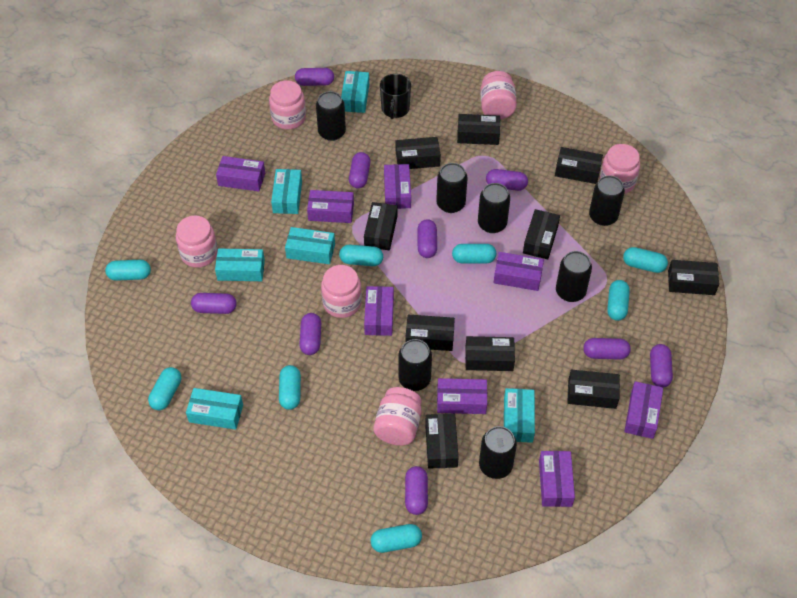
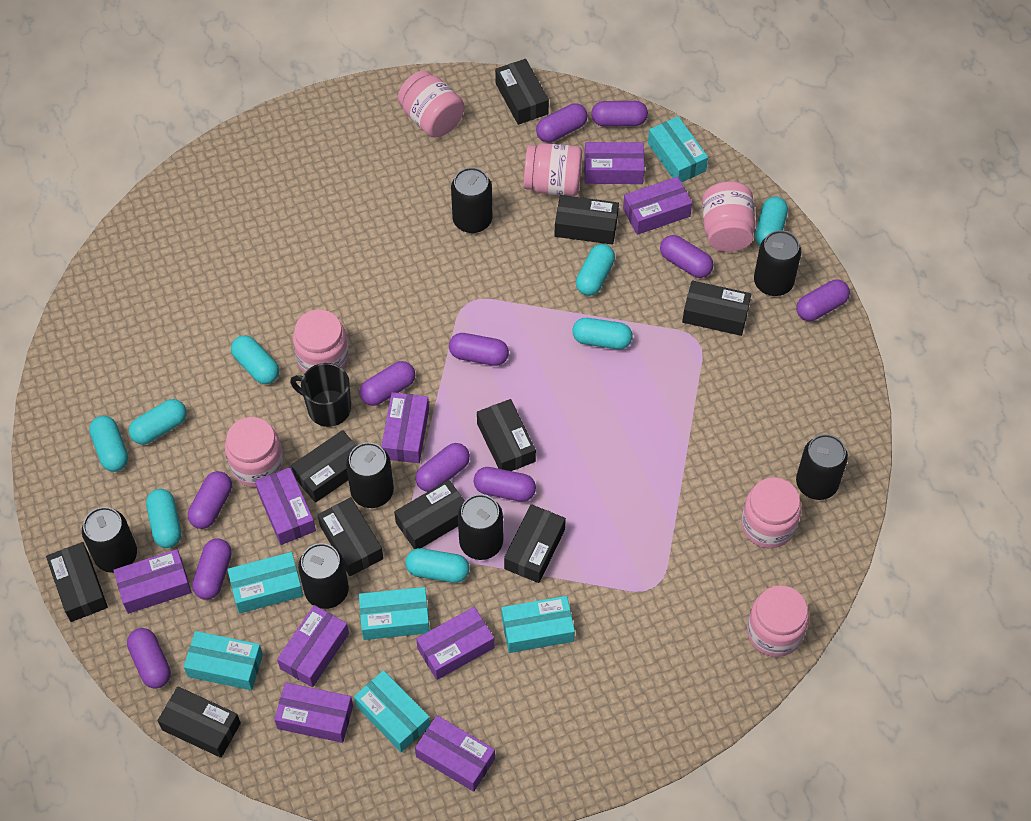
pink jar: [176,215,218,268] [269,80,306,129] [321,265,362,318] [373,387,422,446] [480,71,517,119] [600,144,640,194] = 6 -> [225,417,284,487] [293,310,349,373] [398,70,465,137] [524,143,582,196] [702,181,756,252] [741,478,801,548] [747,585,809,657] = 7
purple box: [216,156,265,191] [307,190,354,223] [364,286,394,336] [384,164,411,209] [437,378,487,414] [494,252,544,291] [539,451,575,507] [624,381,663,439] = 8 -> [113,549,192,614] [255,467,316,545] [274,682,353,743] [277,605,349,687] [381,392,429,463] [415,715,495,792] [416,607,494,680] [584,142,644,184] [623,177,692,235] = 9
purple capsule: [191,293,236,314] [295,68,334,86] [299,313,321,355] [349,152,370,188] [405,466,428,515] [417,219,437,258] [486,169,528,191] [583,338,631,360] [650,344,673,387] = 9 -> [127,628,171,689] [188,471,232,529] [192,539,232,600] [360,361,415,406] [415,443,470,492] [449,333,509,366] [474,467,536,502] [536,103,588,142] [591,101,648,127] [660,235,713,278] [796,279,850,321] = 11

